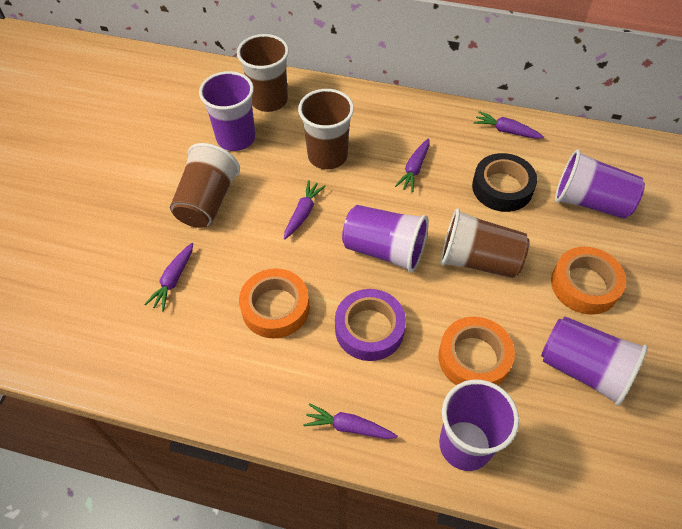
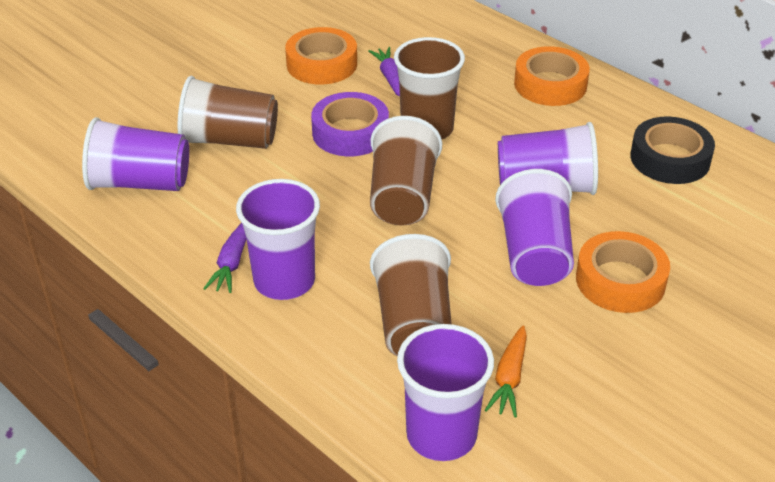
orange carrot: none = 0 -> [485,326,527,417] = 1
purple carrot: [144,243,193,311] [284,180,326,239] [303,403,398,439] [395,138,430,192] [474,111,544,139] = 5 -> [203,223,246,293] [368,47,400,97] = 2

